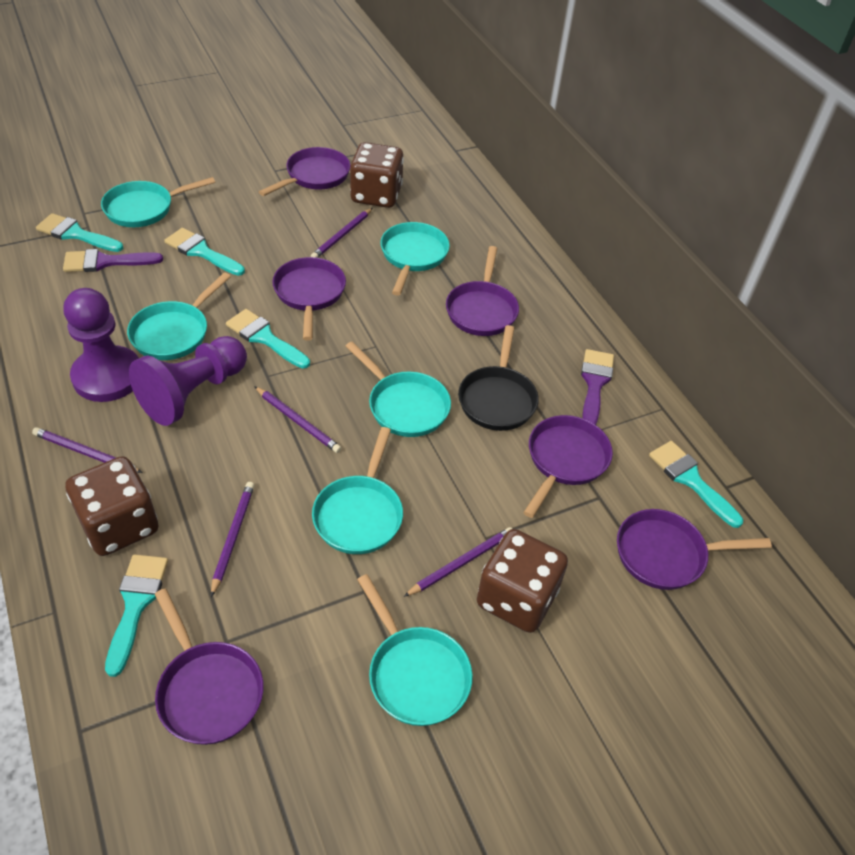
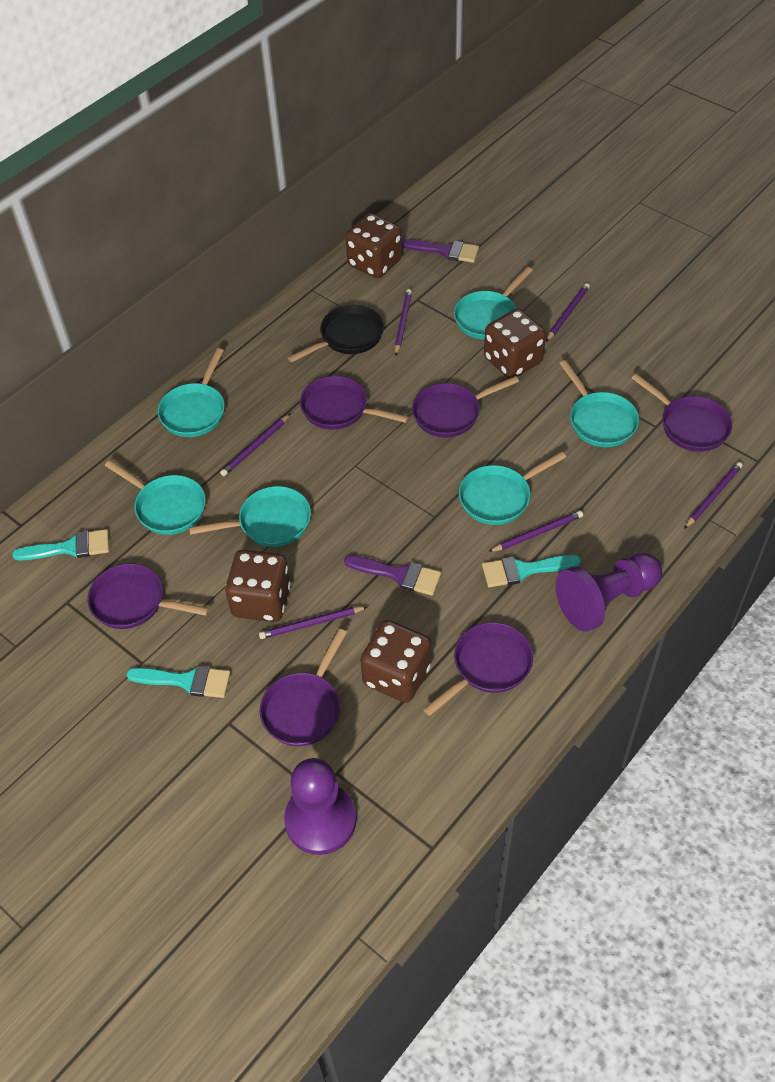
brown dice: [65,456,158,556] [350,142,404,208] [477,529,568,633] = 3 -> [225,550,291,622] [345,213,402,278] [360,620,431,703] [484,309,546,378] = 4
purple pencil: [32,427,143,473] [211,482,255,597] [254,386,341,453] [311,208,373,258] [404,527,512,597] = 5 -> [220,414,290,476] [259,606,367,639] [395,289,412,355] [489,510,583,552] [546,283,590,342] [684,462,743,529] = 6
turquoise brush: [36,213,123,252] [105,554,168,677] [164,228,245,276] [226,309,310,369] [649,441,743,528] = 5 -> [12,529,109,561] [126,666,231,698] [482,555,581,587] = 3

